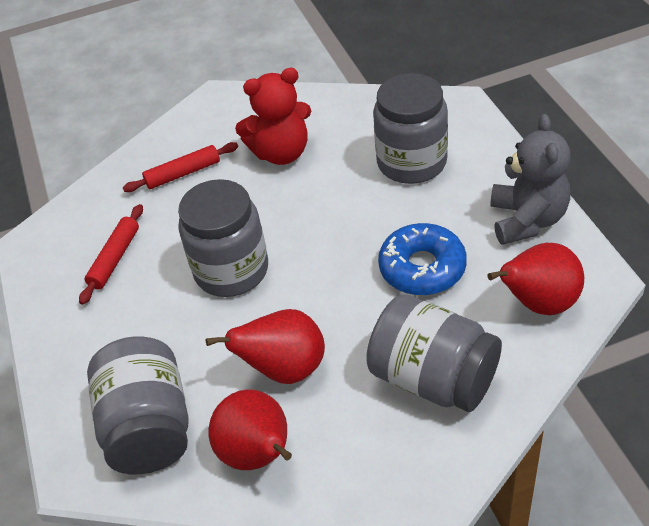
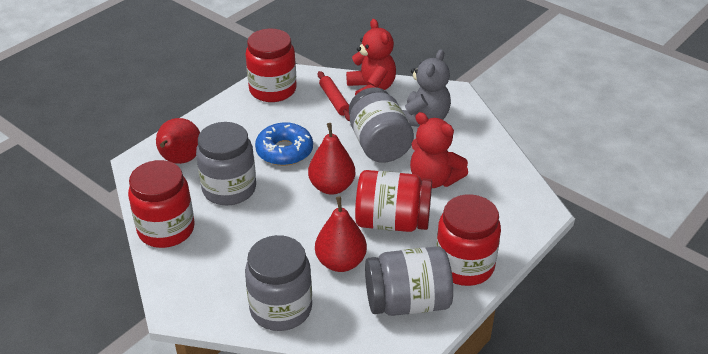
red jar: none = 0 -> [128,160,195,248] [245,29,297,102] [355,170,432,232] [436,195,501,286] = 4
red rolling pin: [79,204,143,305] [123,142,238,192] = 2 -> [318,71,350,121] = 1
red teddy bear: [235,68,311,165] = 1 -> [346,19,396,95] [410,112,468,188] = 2

